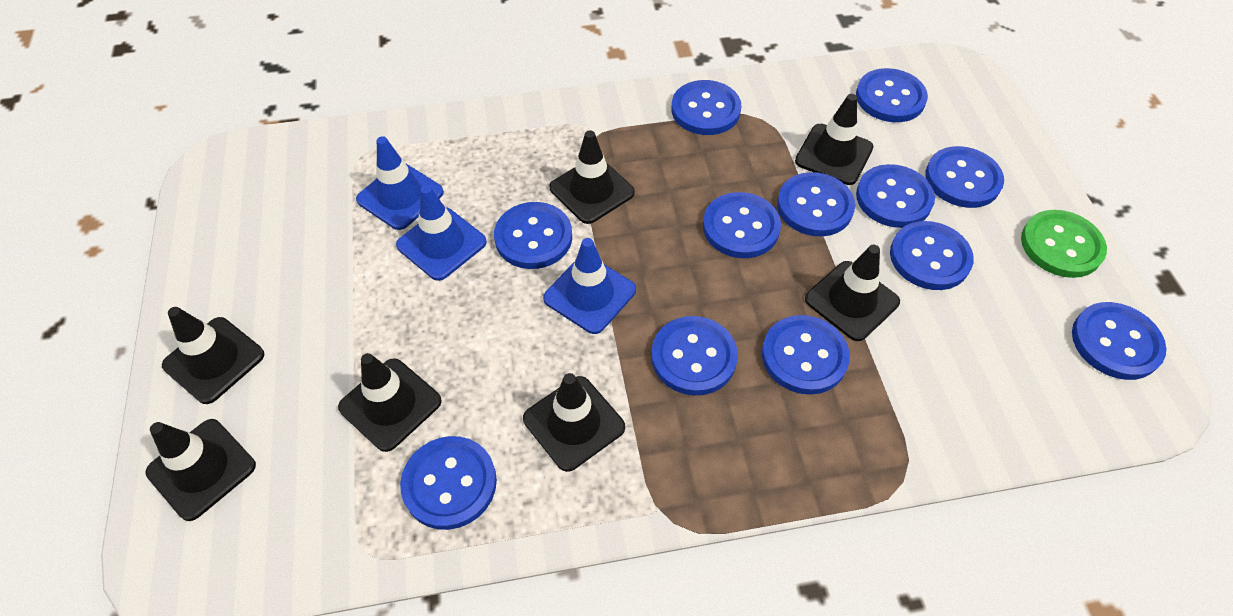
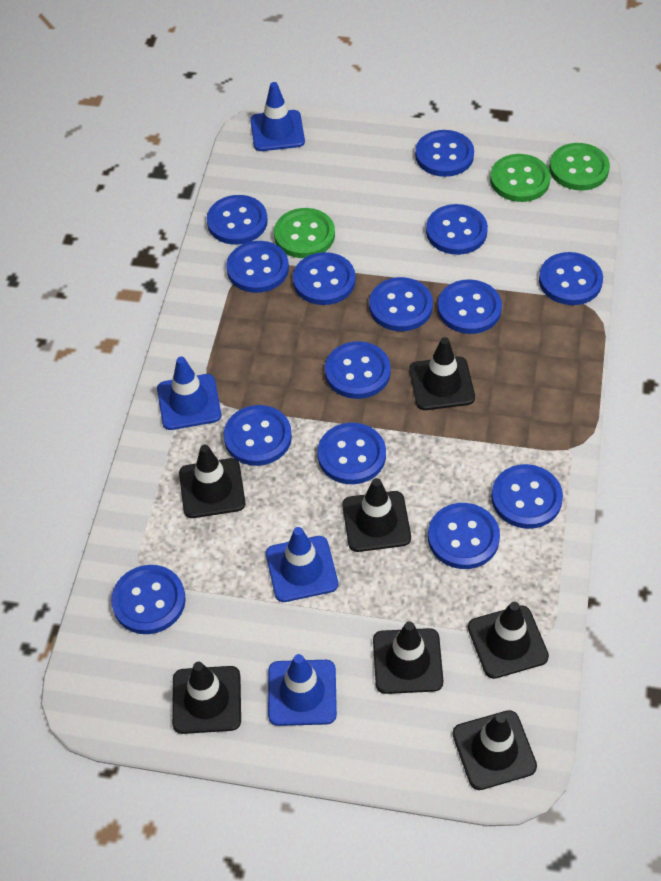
blue button: [400,436,497,530] [494,202,572,269] [651,316,738,395] [671,80,741,135] [703,192,781,258] [762,315,850,395] [777,172,855,236] [856,68,928,122] [856,164,935,228] [890,221,974,290] [925,146,1004,208] [1072,302,1166,380] = 12 -> [111,565,186,634] [207,195,268,245] [224,405,292,466] [226,241,289,293] [293,252,356,305] [317,423,386,484] [325,341,391,399] [369,277,433,331] [415,130,474,177] [426,204,488,255] [428,503,500,569] [438,279,502,334] [491,464,563,529] [539,252,603,305] = 14
blue traffic cone: [356,136,444,230] [396,185,487,281] [543,238,636,334] = 3 -> [157,357,221,430] [250,82,305,151] [266,527,338,602] [268,654,337,726] = 4
green button: [1021,210,1107,278] = 1 -> [274,208,335,258] [490,154,551,202] [549,143,610,190] = 3

